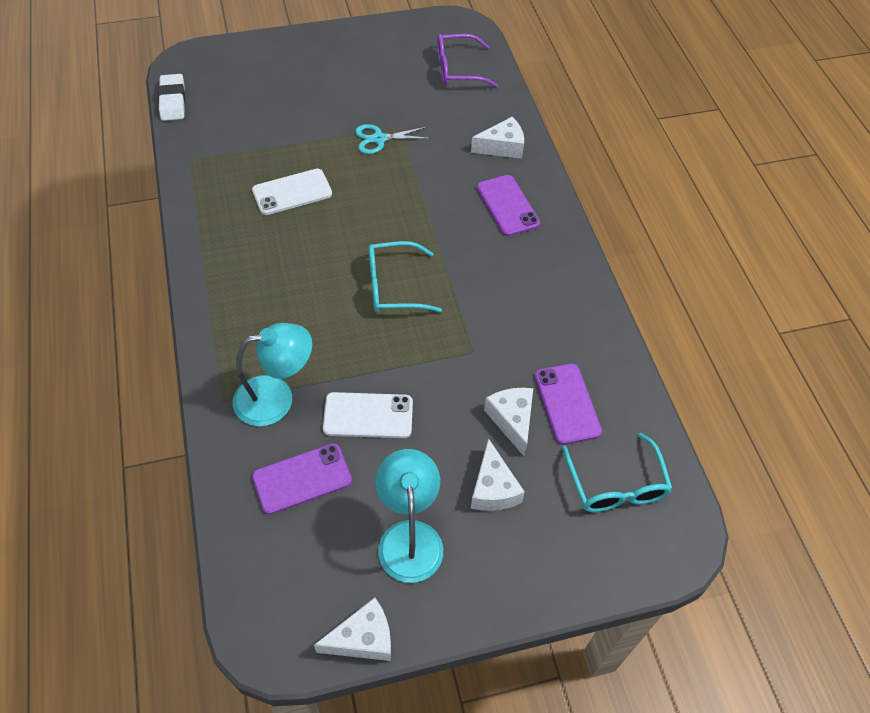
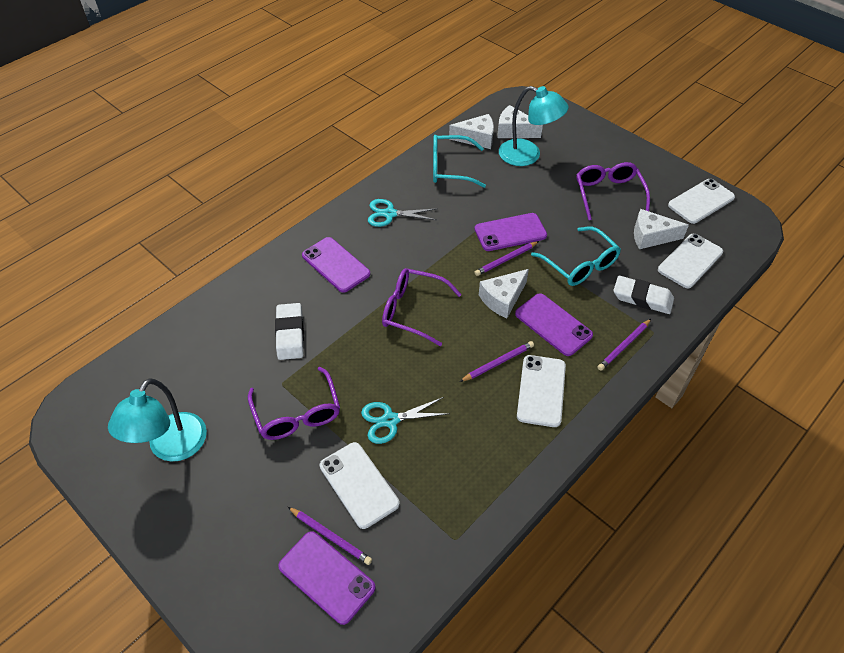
purple glasses: [437,34,499,88] = 1 -> [248,367,340,440] [382,268,462,346] [576,162,650,220] = 3
purple pencil: none = 0 -> [288,507,372,565] [460,341,534,382] [475,241,539,276] [597,319,651,371] = 4
purple phone: [252,443,352,515] [477,175,540,236] [534,364,602,445] = 3 -> [278,531,376,625] [302,237,370,293] [475,213,547,251] [515,293,593,356] = 4
turquoise scissors: [355,124,431,154] = 1 -> [361,397,450,444] [368,199,436,227] = 2
white eraser: [158,74,185,121] = 1 -> [275,303,304,360] [613,276,674,314] = 2
white phone: [252,169,332,215] [323,392,413,438] = 2 -> [320,442,400,529] [517,355,566,427] [658,234,723,288] [668,179,735,224] = 4

